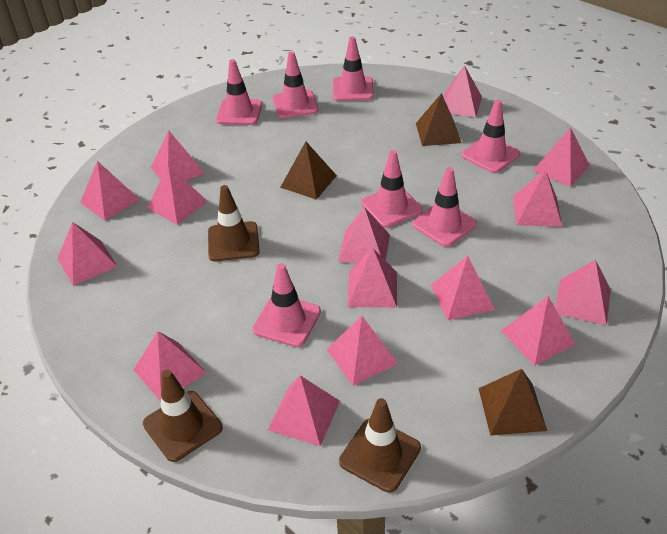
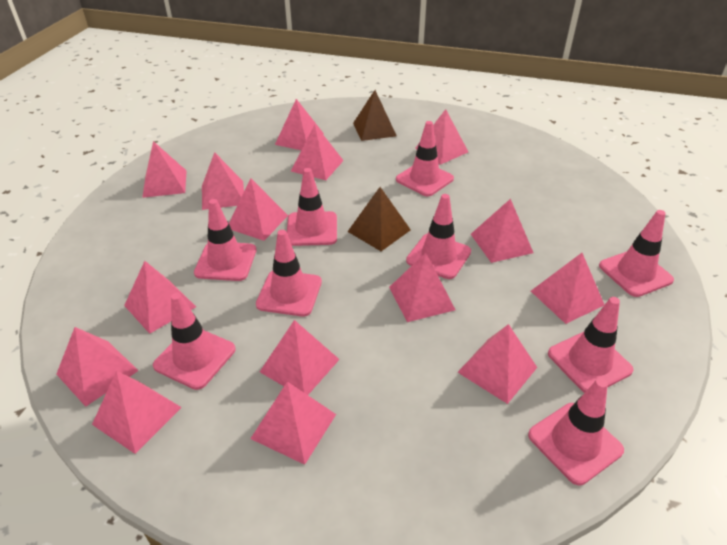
brown pyramid: [280,142,337,200] [416,93,461,146] [478,369,547,436] = 3 -> [347,187,411,251] [353,90,397,141] = 2
brown traffic cone: [143,370,223,462] [208,185,260,262] [339,398,421,493] = 3 -> none = 0
pink traffic cone: [216,59,262,125] [252,263,321,347] [273,51,319,119] [333,36,374,101] [361,150,422,228] [412,167,477,247] [461,99,520,173] = 7 -> [153,293,236,390] [194,199,256,281] [256,230,322,316] [287,168,337,246] [396,121,454,196] [406,194,471,279] [528,378,624,485] [548,297,634,393] [599,210,674,297] = 9

